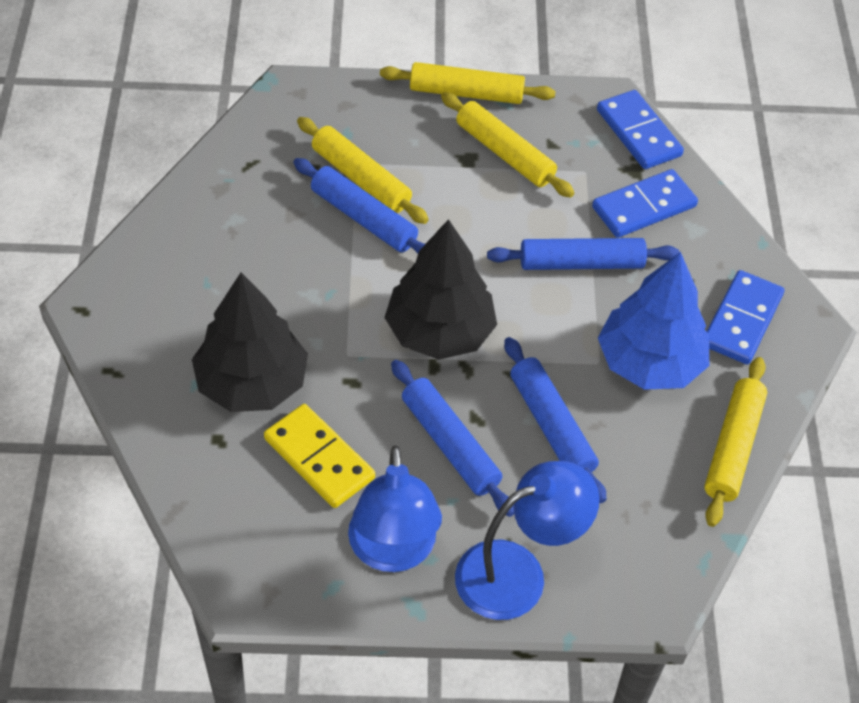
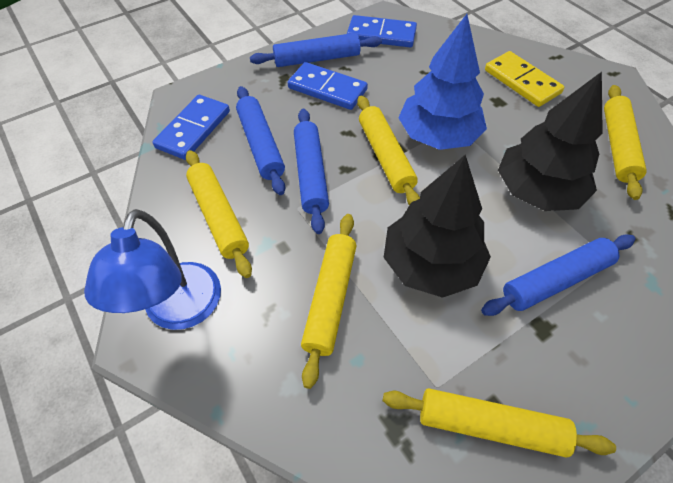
blue lamp: [348,445,442,572] [455,461,600,620] = 2 -> [84,209,221,330] = 1
yellow rolling pin: [297,117,429,224] [380,62,556,104] [441,92,574,198] [704,357,767,527] = 4 -> [186,150,252,278] [301,214,356,389] [357,96,420,205] [382,388,616,457] [604,85,647,200] = 5

